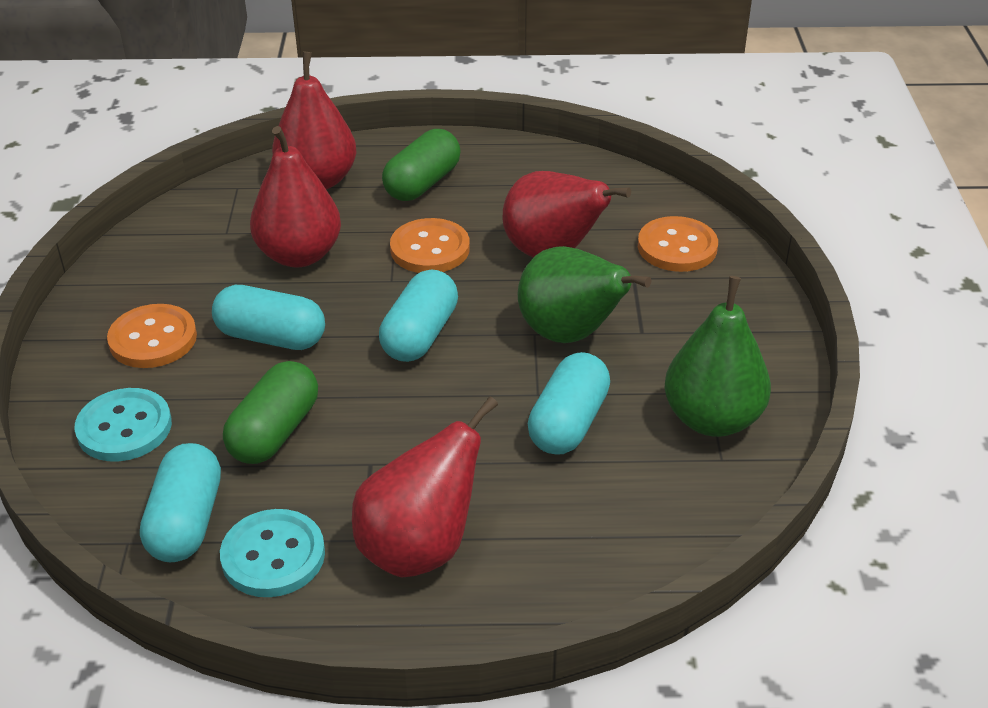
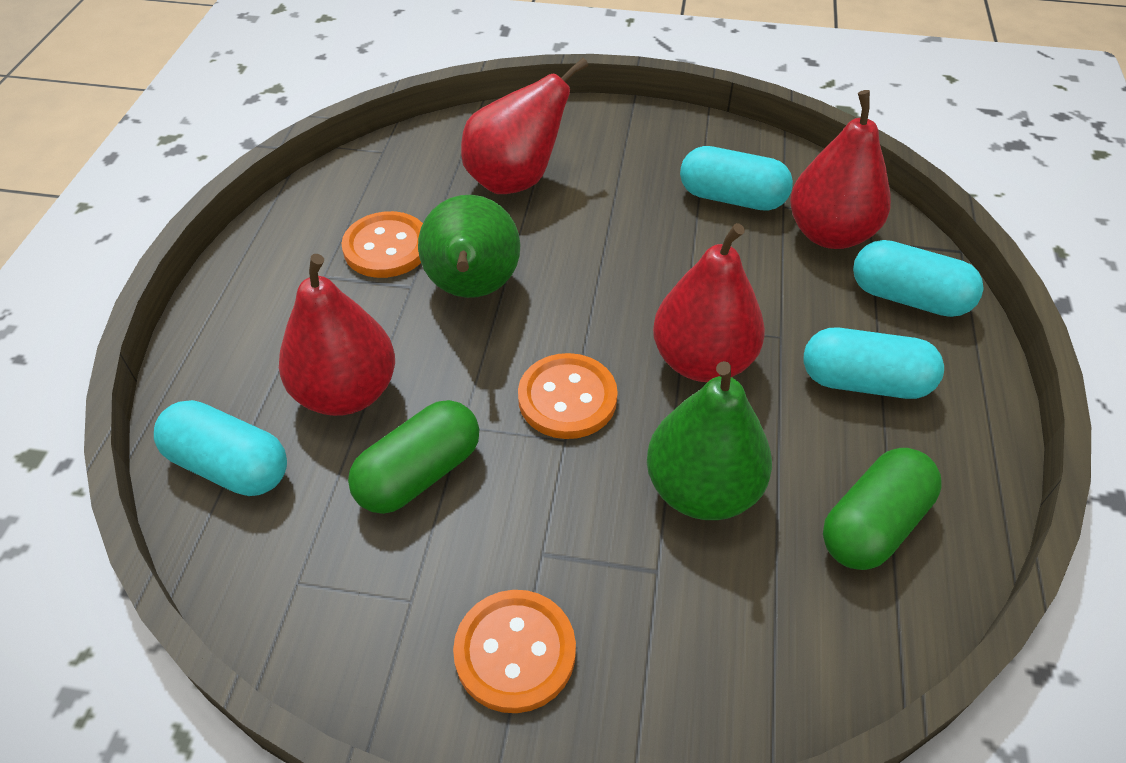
turquoise button: [74,388,172,461] [220,509,325,597] = 2 -> none = 0

